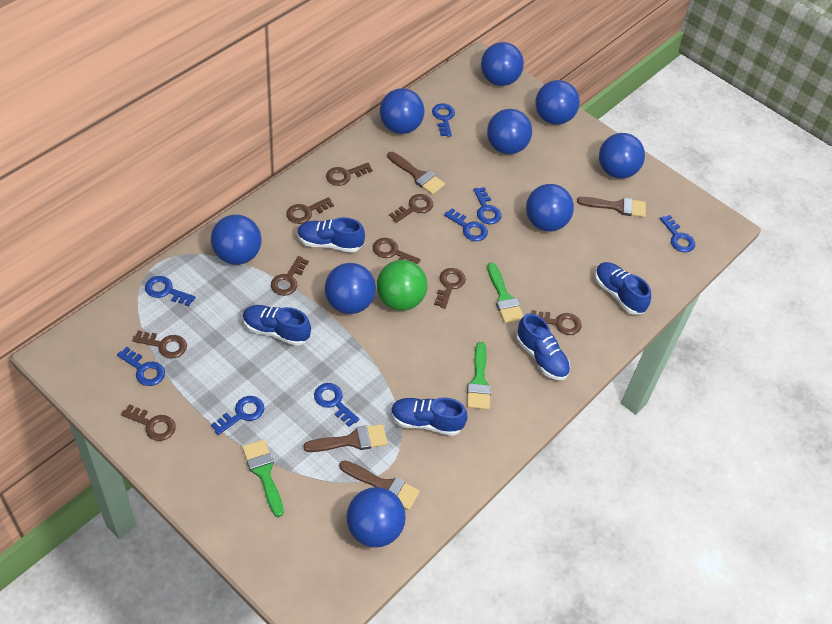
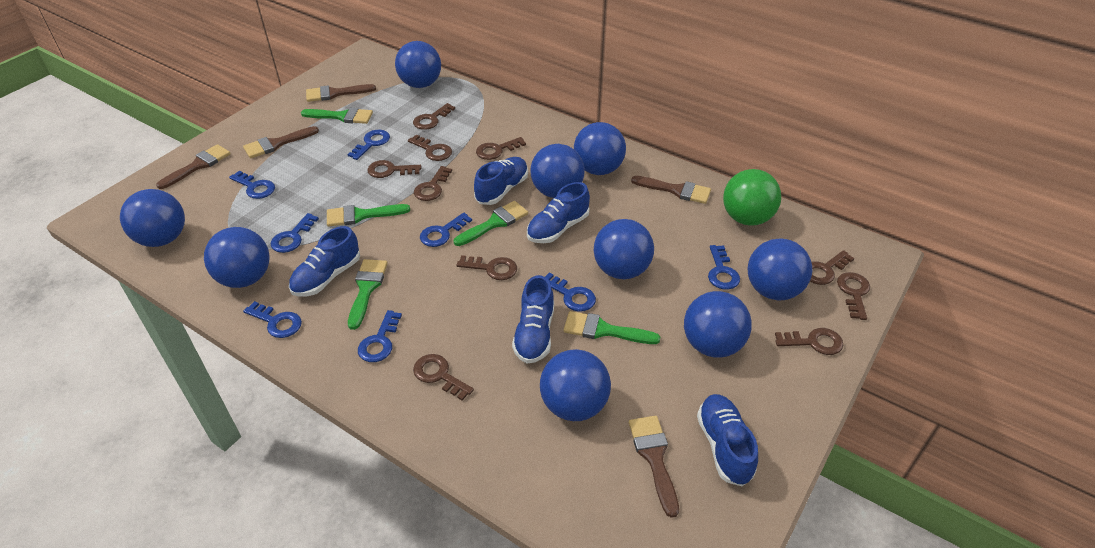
brown brush: [303,424,387,452] [339,460,420,510] [387,152,445,195] [577,197,646,217] = 4 -> [156,144,231,189] [243,126,319,158] [306,84,376,102] [629,416,679,518] [631,176,711,204] = 5
brown key: [121,404,176,441] [132,330,187,359] [271,256,309,296] [286,197,334,224] [326,163,373,186] [373,238,421,264] [389,194,433,223] [434,268,466,309] [532,310,582,335] = 9 -> [367,160,421,178] [408,134,452,161] [413,103,455,130] [413,354,474,400] [414,166,452,201] [457,255,517,280] [476,137,526,160] [775,328,843,355] [810,250,854,285] [837,272,870,320] = 10
green brush: [242,440,284,517] [467,342,491,410] [487,262,524,323] = 3 -> [301,108,373,124] [327,204,410,227] [348,259,388,330] [454,201,528,246] [563,311,660,344] = 5

